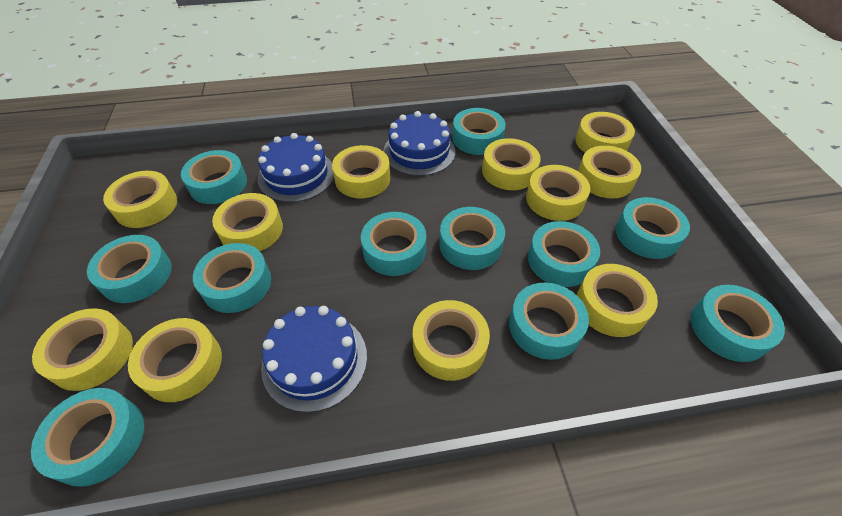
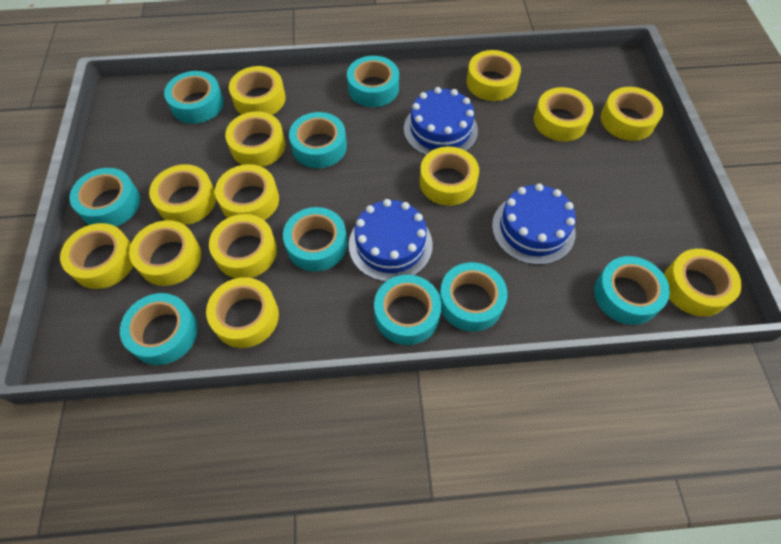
turquoise tape: [31,388,144,487] [87,235,172,303] [181,150,247,204] [193,243,271,313] [361,212,426,276] [439,207,505,270] [452,108,506,155] [509,283,589,360] [528,221,600,287] [616,197,690,259] [691,285,785,362] = 11 -> [70,168,140,227] [120,293,198,365] [164,71,224,124] [283,207,347,272] [289,112,347,168] [347,56,399,107] [374,275,442,345] [439,262,508,332] [594,256,670,325] = 9
yellow tape: [32,308,133,391] [103,171,177,228] [128,318,222,402] [212,193,283,251] [332,145,390,198] [413,300,490,381] [482,138,541,190] [526,165,590,221] [576,112,635,152] [577,264,658,337] [578,145,641,199] = 11 -> [60,223,133,289] [129,220,201,286] [149,164,216,225] [206,277,279,348] [209,214,277,278] [215,164,279,220] [225,111,285,167] [229,66,286,115] [420,147,479,206] [467,50,521,101] [534,87,594,141] [601,87,663,141] [664,249,742,317] = 13

